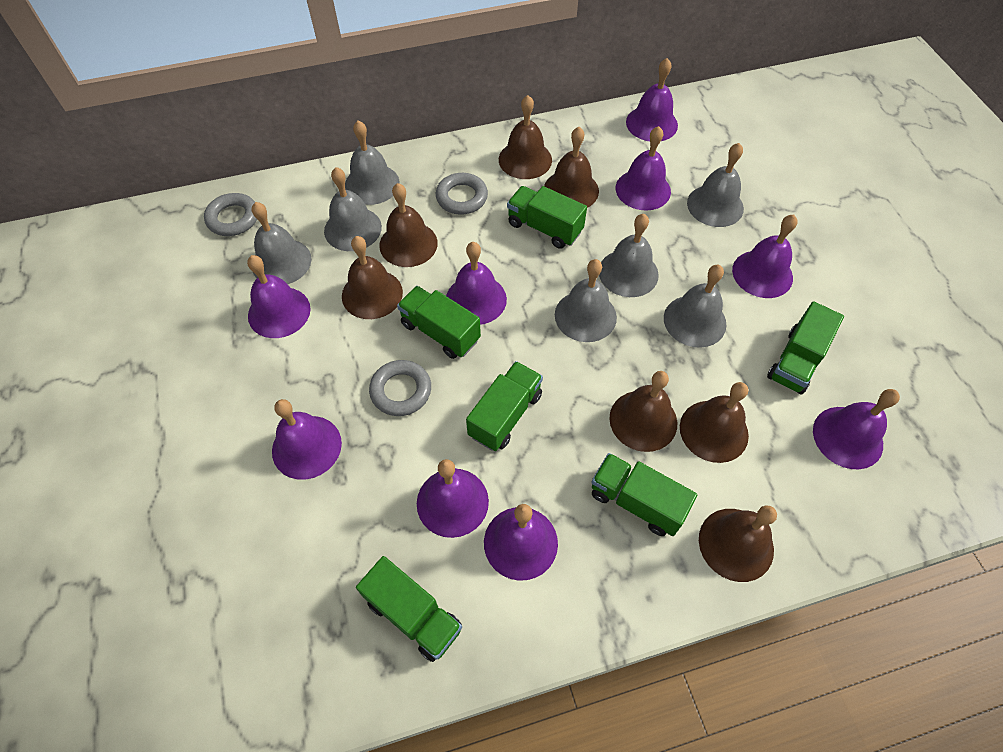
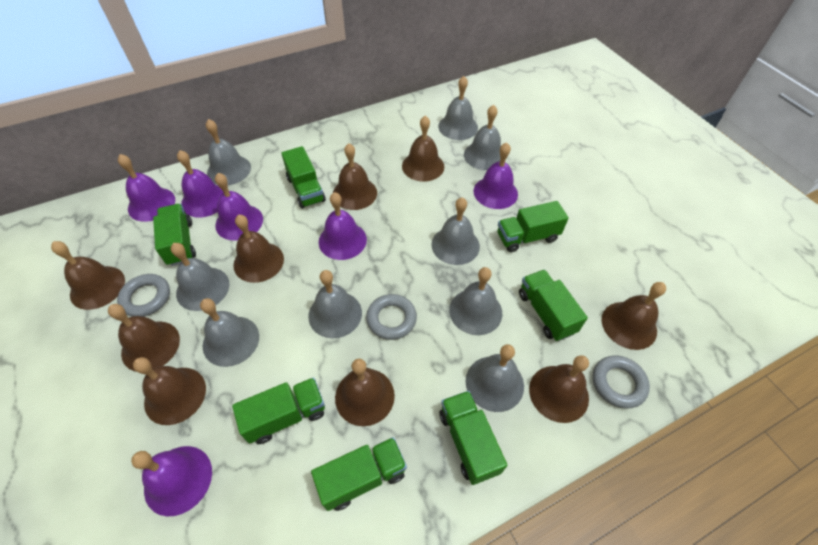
brown bell: [342,236,403,319] [379,183,438,267] [499,95,552,179] [544,127,599,208] [609,371,677,452] [680,382,749,463] [699,506,777,582] = 7 -> [51,241,125,310] [108,304,180,372] [133,357,206,425] [233,215,284,283] [333,143,377,210] [335,359,395,426] [402,116,444,182] [529,355,589,423] [602,282,666,350] = 9
green truck: [356,556,462,662] [397,286,481,359] [466,361,543,451] [507,186,587,249] [591,453,697,536] [767,301,844,395] = 6 -> [153,204,196,266] [232,377,325,444] [281,146,326,209] [311,437,407,511] [439,391,507,485] [498,201,569,252] [519,270,588,341] = 7
grey bell: [252,202,311,284] [324,167,382,251] [345,121,400,205] [555,259,617,342] [599,214,659,297] [664,265,727,348] [687,143,744,227] = 7 -> [171,243,229,311] [200,298,259,367] [206,119,251,185] [308,270,362,338] [431,197,480,265] [438,76,478,140] [449,267,502,335] [464,105,501,170] [466,344,524,412] = 9
purple bell: [247,255,310,338] [272,399,342,480] [417,459,489,538] [446,242,507,325] [484,504,558,581] [616,126,671,211] [626,58,678,141] [732,215,798,298] [813,389,900,470] = 9 -> [118,154,175,222] [131,446,212,517] [177,150,224,218] [215,173,263,241] [319,192,367,260] [473,142,518,209] = 6

